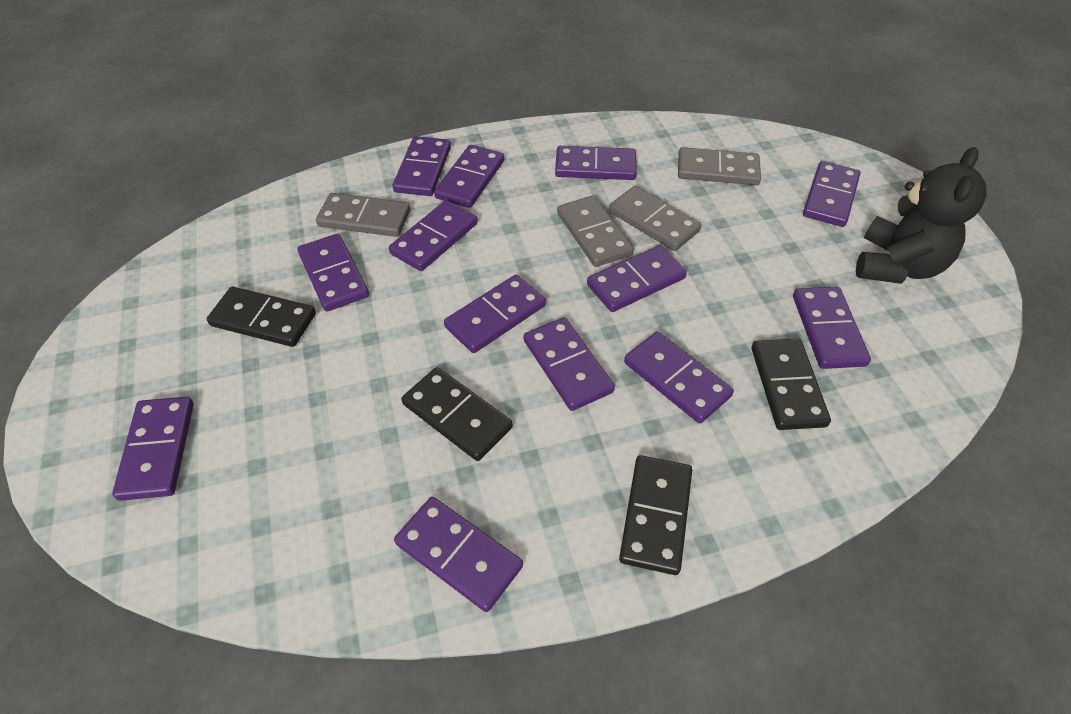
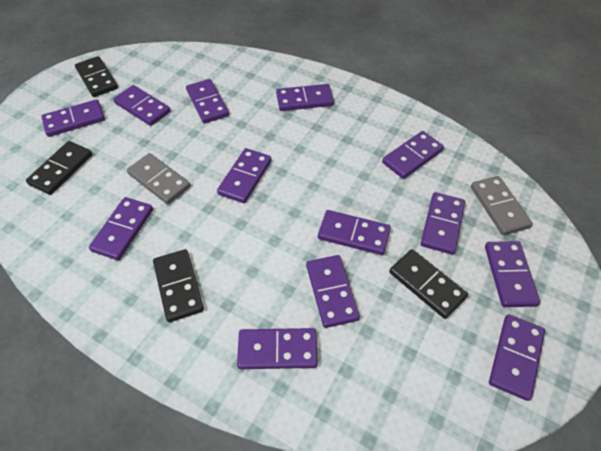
black teddy bear: [856,147,987,284] = 1 -> none = 0
grey domino: [316,193,410,237] [557,196,634,267] [609,186,701,251] [678,147,761,185] = 4 -> [127,153,191,204] [471,176,533,235] = 2

